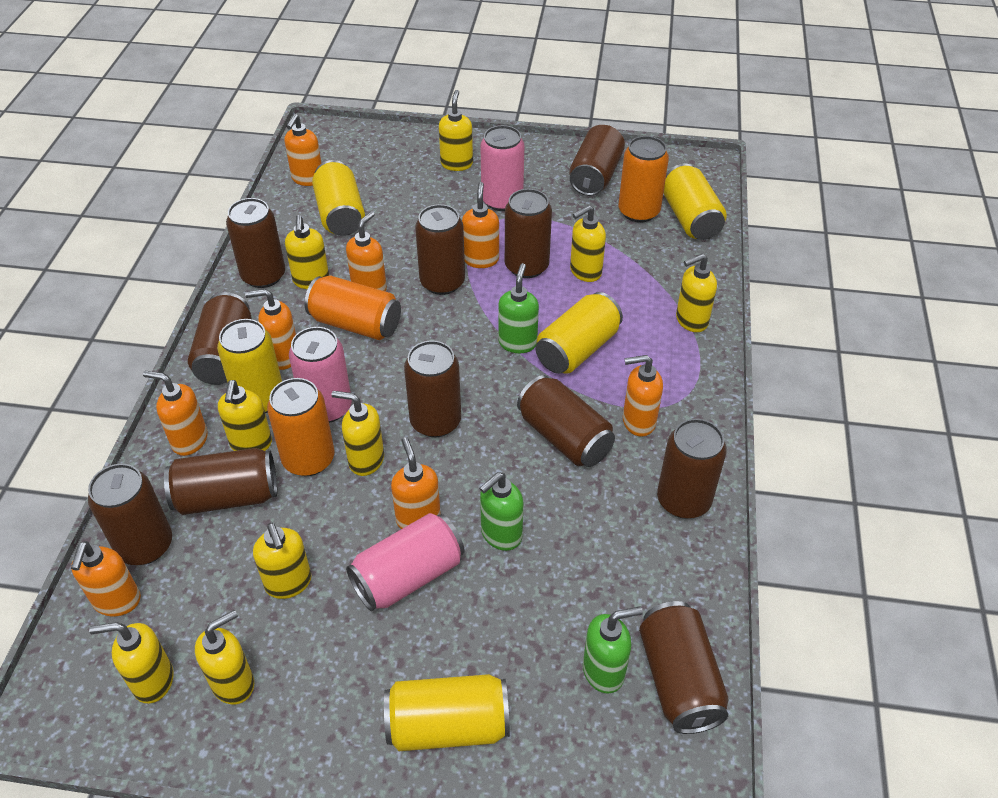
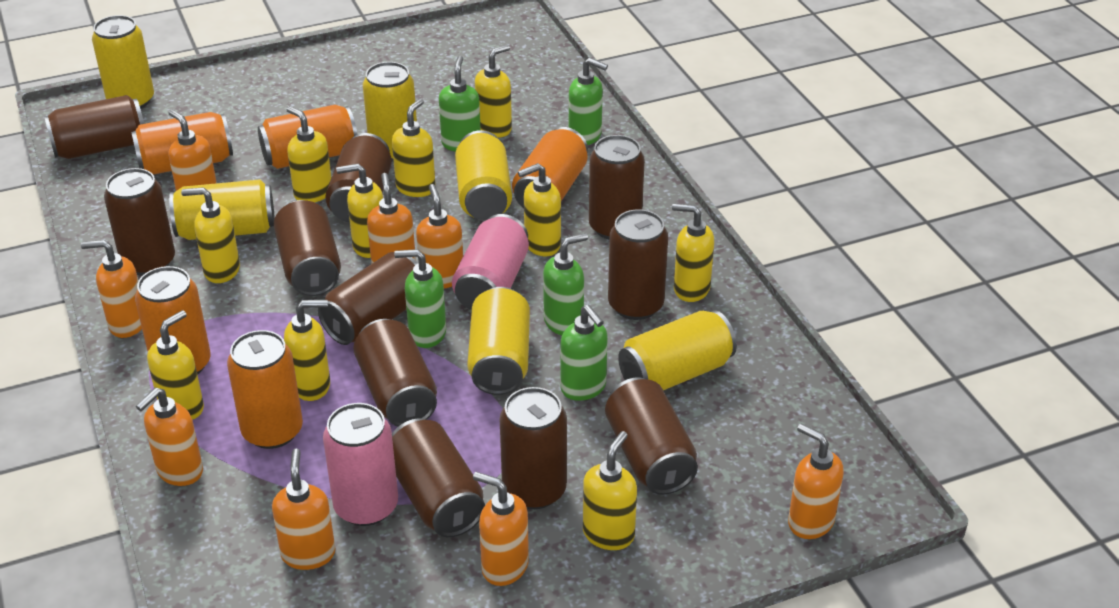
green soap dispenser: [479,472,524,551] [499,263,539,353] [583,606,643,694] = 3 -> [394,249,446,348] [439,56,481,152] [543,233,588,335] [561,305,608,401] [569,58,608,145] = 5
orange can: [267,378,334,476] [305,276,401,340] [618,136,669,223] = 3 -> [131,112,233,175] [135,266,211,375] [227,330,303,449] [258,105,357,169] [512,127,588,208] = 5
pink can: [289,327,352,423] [346,513,464,611] [480,125,524,211] = 3 -> [323,403,398,526] [452,214,529,310] = 2
yellow can: [217,319,282,413] [312,160,365,236] [384,674,510,751] [536,292,623,374] [664,164,727,240] = 5 -> [92,15,154,109] [169,179,275,240] [363,62,417,162] [455,130,512,220] [467,287,530,395] [618,310,737,390] = 6
yellow soap dispenser: [89,622,174,703] [195,610,254,705] [218,380,272,451] [253,523,311,599] [285,215,329,289] [332,391,384,476] [439,90,473,171] [570,205,606,282] [676,254,717,332] = 9 -> [147,310,204,420] [181,187,240,283] [284,300,330,401] [286,106,332,203] [336,164,383,258] [392,99,436,197] [475,45,512,138] [518,163,561,256] [583,431,637,550] [672,203,714,302] = 10

